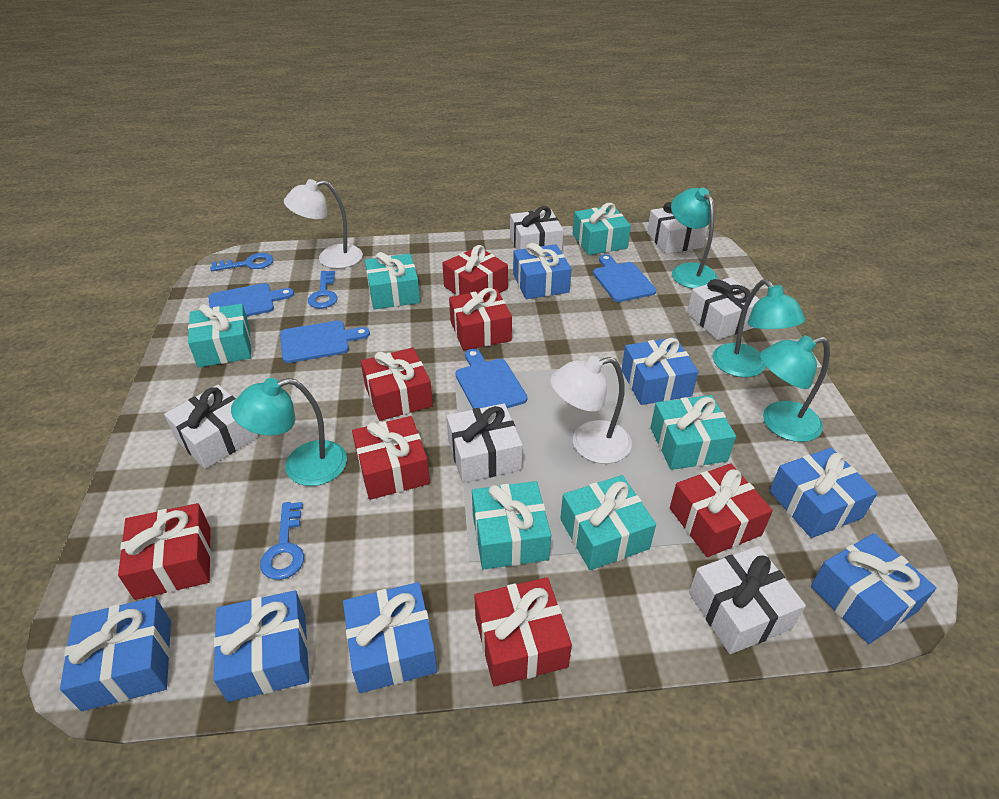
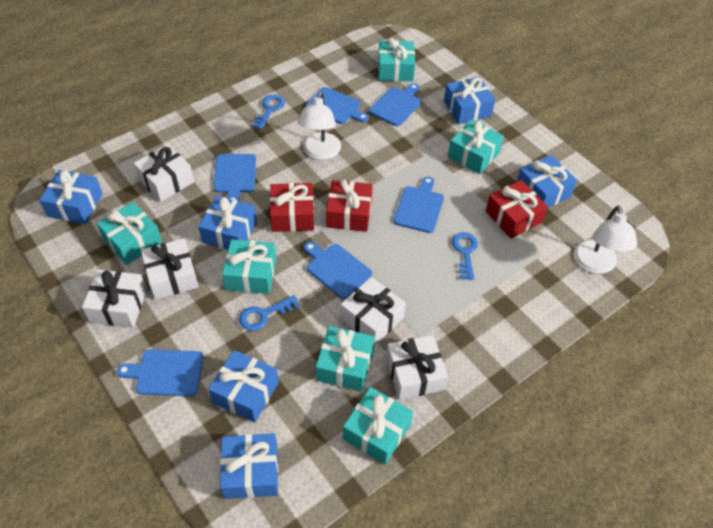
blue cutting board: [209,283,294,317] [280,321,370,363] [455,349,527,409] [593,254,656,302] = 4 -> [117,349,203,396] [214,154,256,201] [304,242,372,299] [306,87,369,124] [369,83,421,126] [394,177,444,233] = 6
blue gift: [60,597,171,711] [214,590,309,702] [343,582,438,693] [513,243,571,299] [621,337,699,405] [769,448,878,538] [811,533,936,644] = 7 -> [39,170,103,224] [198,196,257,250] [208,350,279,422] [220,433,278,499] [444,77,495,124] [517,155,577,208] = 6
red gift: [118,503,211,600] [352,416,430,500] [361,348,433,421] [442,245,508,296] [449,288,512,350] [474,577,572,687] [670,463,773,557] = 7 -> [270,183,314,232] [326,180,373,232] [486,180,548,239] = 3
turquoise lamp: [231,378,347,486] [671,188,718,289] [713,279,805,377] [760,335,830,442] = 4 -> none = 0
white gift: [164,385,258,469] [447,403,523,483] [510,206,563,252] [647,202,709,254] [687,277,759,340] [689,546,806,654] = 6 -> [82,269,147,328] [133,144,194,202] [141,238,199,300] [341,277,406,346] [386,335,448,400] = 5

